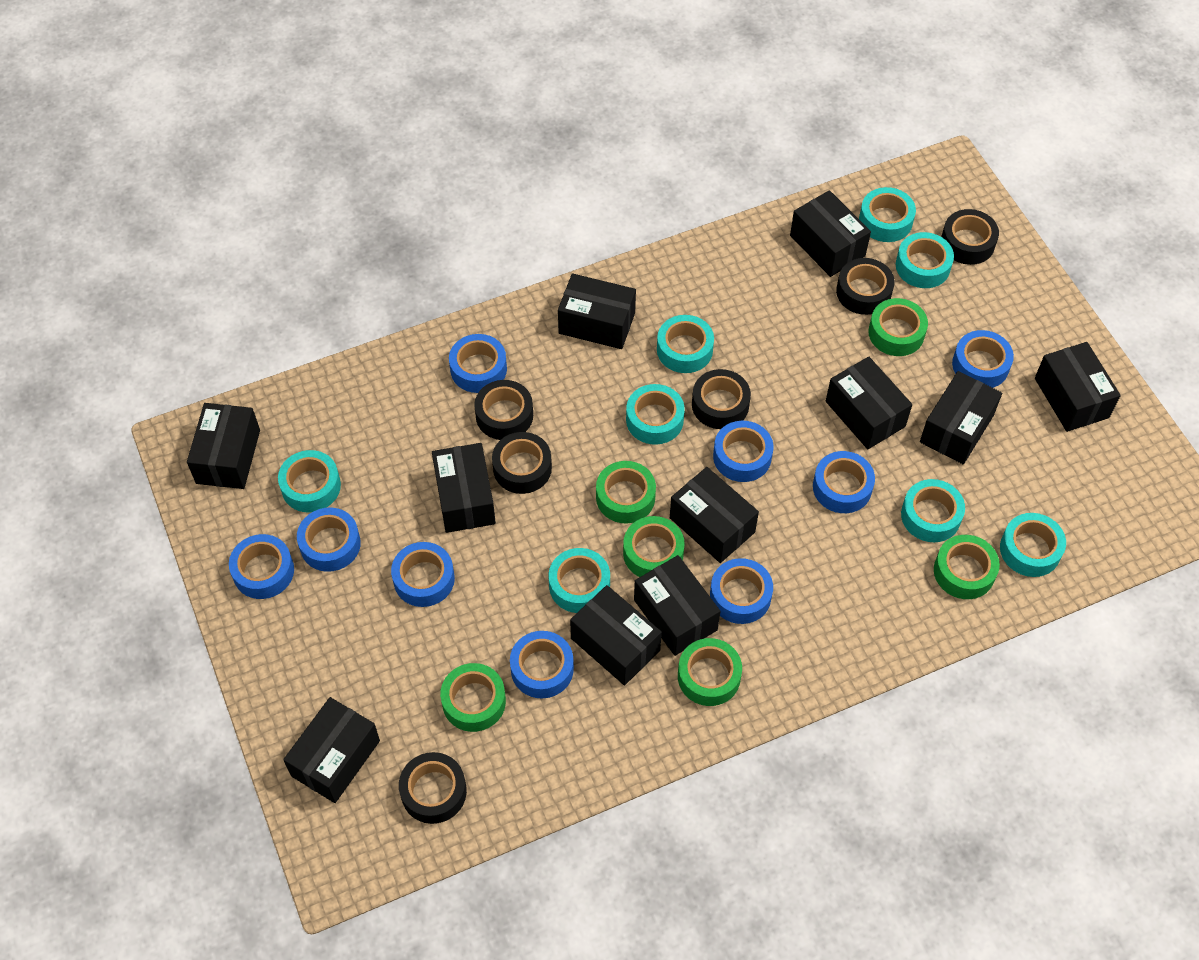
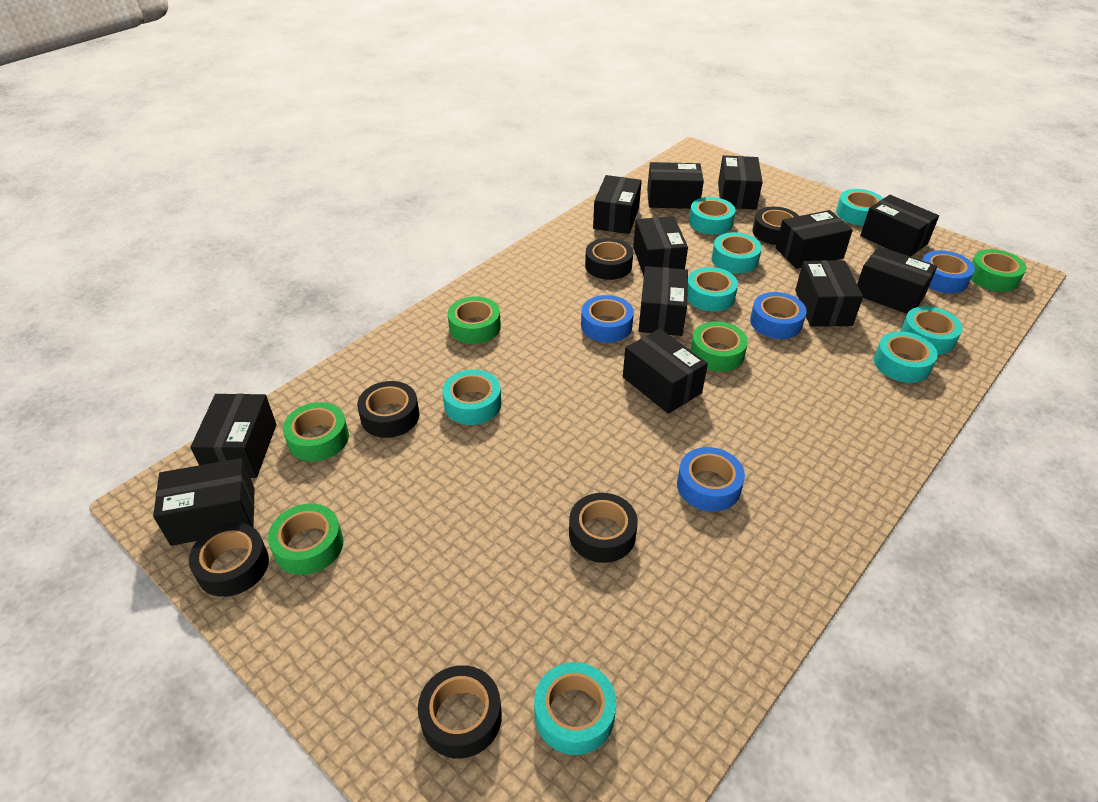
black box: [187,403,260,489] [283,697,380,803] [432,443,496,533] [558,273,636,349] [570,585,662,686] [634,555,720,656] [670,467,759,563] [790,190,871,277] [826,357,912,449] [920,371,1002,464] [1035,342,1121,432] = 11 -> [153,458,255,546] [190,394,276,478] [593,175,642,234] [623,329,708,414] [633,216,688,276] [638,266,688,336] [647,162,704,209] [718,155,763,210] [776,210,853,269] [795,260,863,327] [857,246,937,314] [860,195,939,257] = 12
blue tape: [229,534,294,599] [297,507,361,572] [391,542,455,607] [449,334,507,393] [510,631,574,698] [710,558,773,624] [713,421,773,482] [813,451,875,513] [952,330,1014,388] = 9 -> [581,295,634,343] [677,447,745,512] [750,292,807,339] [922,250,975,293] = 4
green tape: [440,663,506,732] [596,461,656,523] [623,516,685,577] [678,638,742,706] [868,298,928,356] [934,535,1000,599] = 6 -> [268,503,343,575] [283,402,349,461] [448,296,501,344] [691,321,748,372] [971,249,1027,292] = 5

